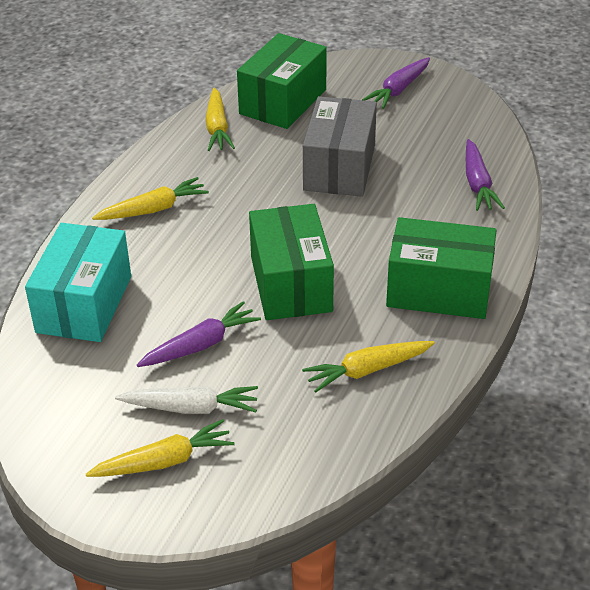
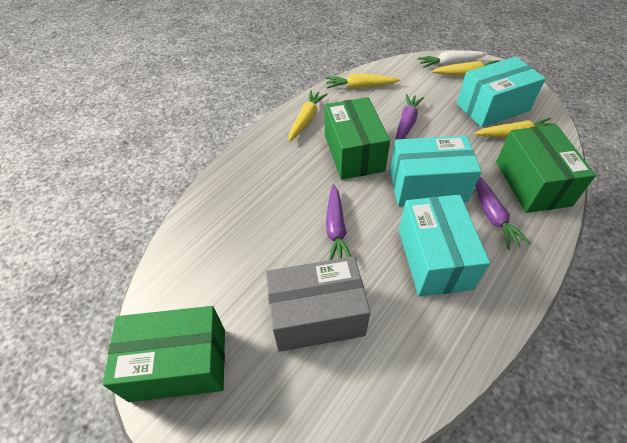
turquoise box: [25,223,131,342] = 1 -> [390,136,482,206] [399,194,490,296] [457,56,546,128] = 3

